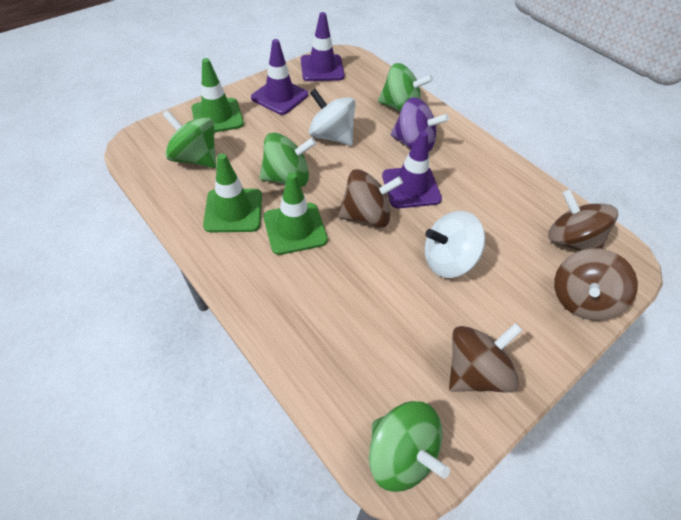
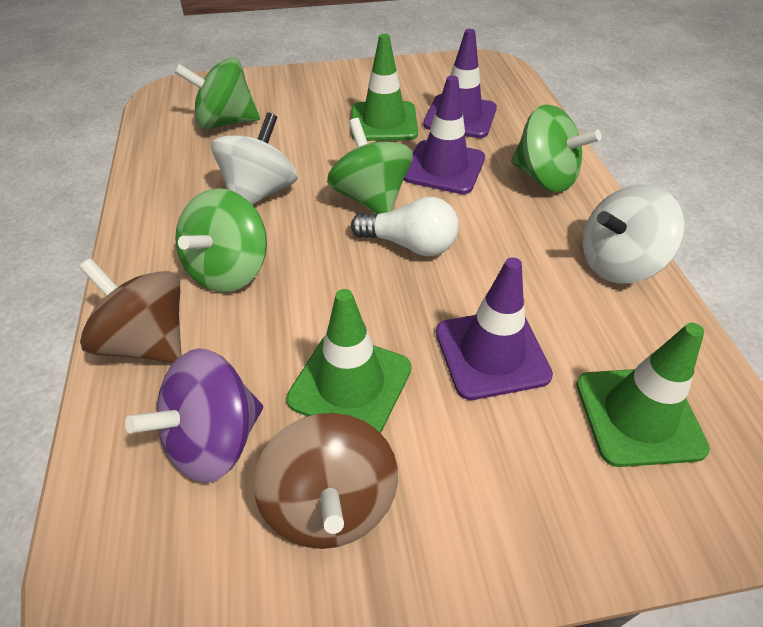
brown spinning top: [338,169,403,228] [449,323,523,393] [548,190,618,251] [554,249,638,321] = 4 -> [79,258,182,363] [253,413,398,549] = 2
white light bulb: none = 0 -> [351,197,459,256] = 1

